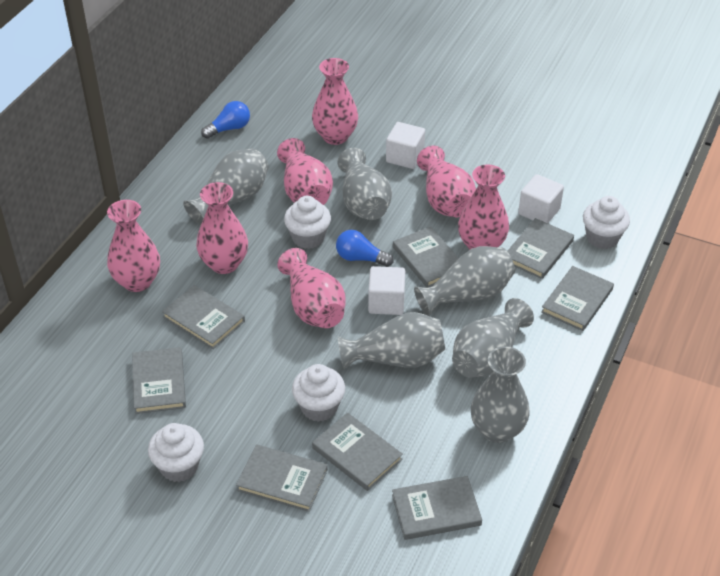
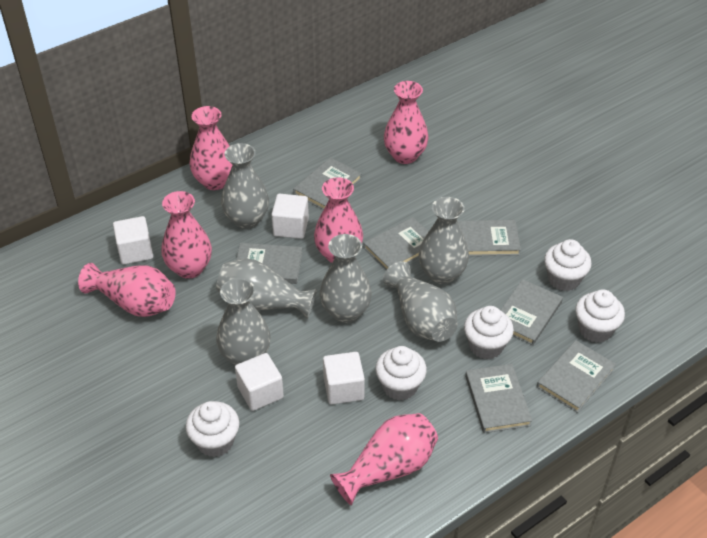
blue light bulb: [201,101,250,139] [336,230,393,267] = 2 -> none = 0
grey book: [132,347,186,414] [162,285,245,349] [236,444,328,512] [312,412,403,491] [392,476,482,540] [393,226,459,287] [507,218,574,279] [541,266,614,331] = 8 -> [236,243,303,284] [293,157,362,210] [364,217,429,270] [457,220,521,256] [465,364,532,433] [501,279,563,345] [537,340,616,413] = 7
pink vase: [107,200,160,292] [196,182,248,274] [277,138,333,205] [277,248,346,328] [312,58,358,145] [417,146,476,217] [458,164,509,250] = 7 -> [78,263,176,317] [161,191,212,279] [190,106,232,190] [314,177,363,263] [330,413,438,505] [384,81,429,164] = 6
white cube: [368,266,405,315] [386,122,425,169] [518,174,564,223] = 3 -> [113,216,153,264] [235,353,284,411] [271,194,309,239] [323,352,365,404] = 4
white cupcake: [148,423,204,482] [284,196,331,249] [292,364,345,422] [583,196,630,249] = 4 -> [186,401,239,457] [375,346,427,400] [464,306,514,359] [544,239,592,291] [575,289,625,343] = 5

